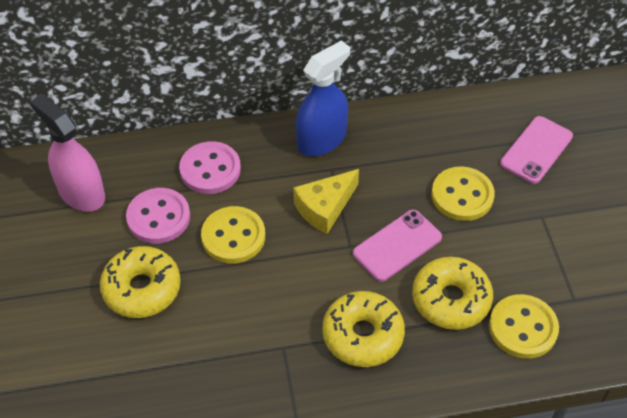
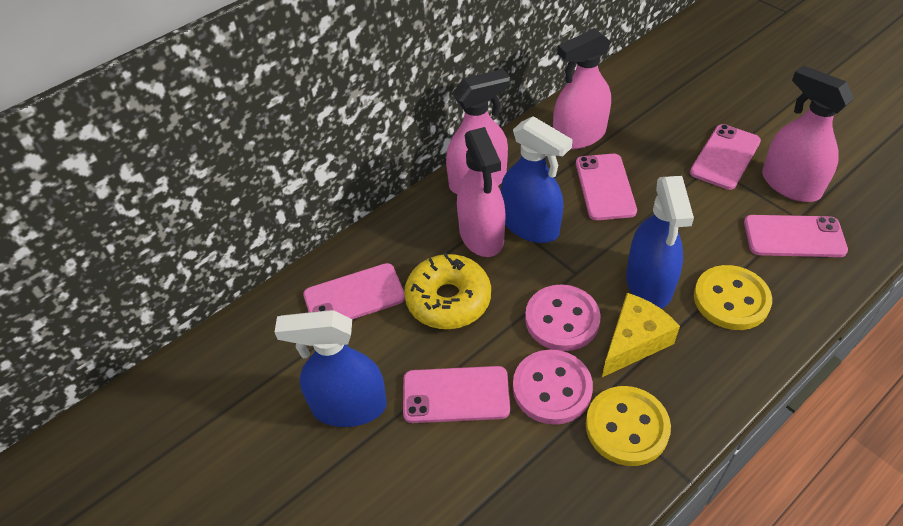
blue spray bottle: [296,40,350,156] = 1 -> [275,310,387,427] [501,116,573,243] [626,176,694,309] = 3
pink phone: [353,210,442,282] [500,116,573,184] = 2 -> [303,263,405,319] [403,366,510,423] [576,154,637,220] [690,124,761,190] [744,215,848,257] = 5
pink spray bottle: [30,95,105,212] = 1 -> [446,69,510,194] [457,127,506,257] [553,28,611,149] [762,66,854,202] = 4
yellow button: [201,206,265,264] [431,166,495,221] [489,294,559,359] = 3 -> [586,386,671,466] [694,265,772,330] = 2
yellow donut: [100,246,181,318] [322,291,405,367] [412,257,493,330] = 3 -> [404,253,491,329] = 1

